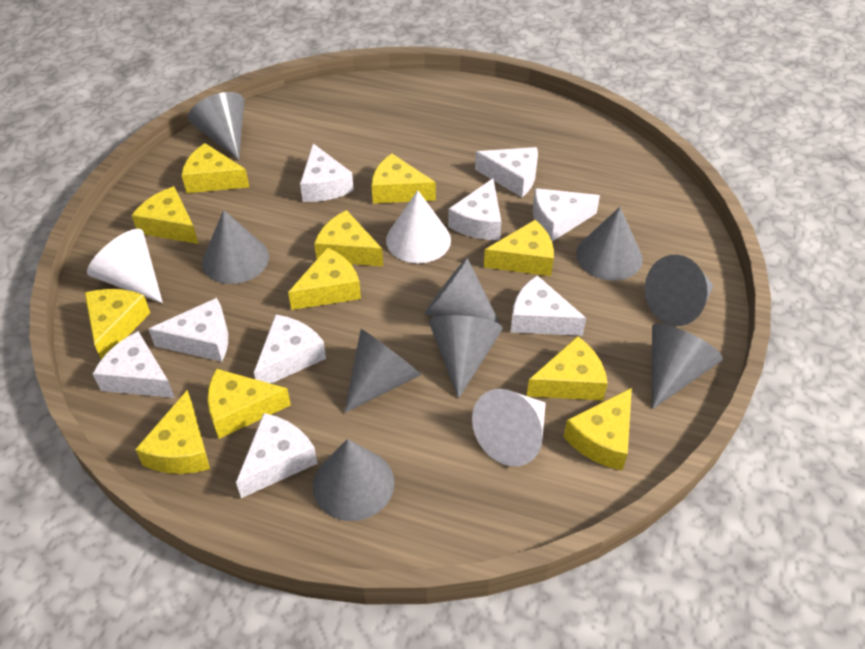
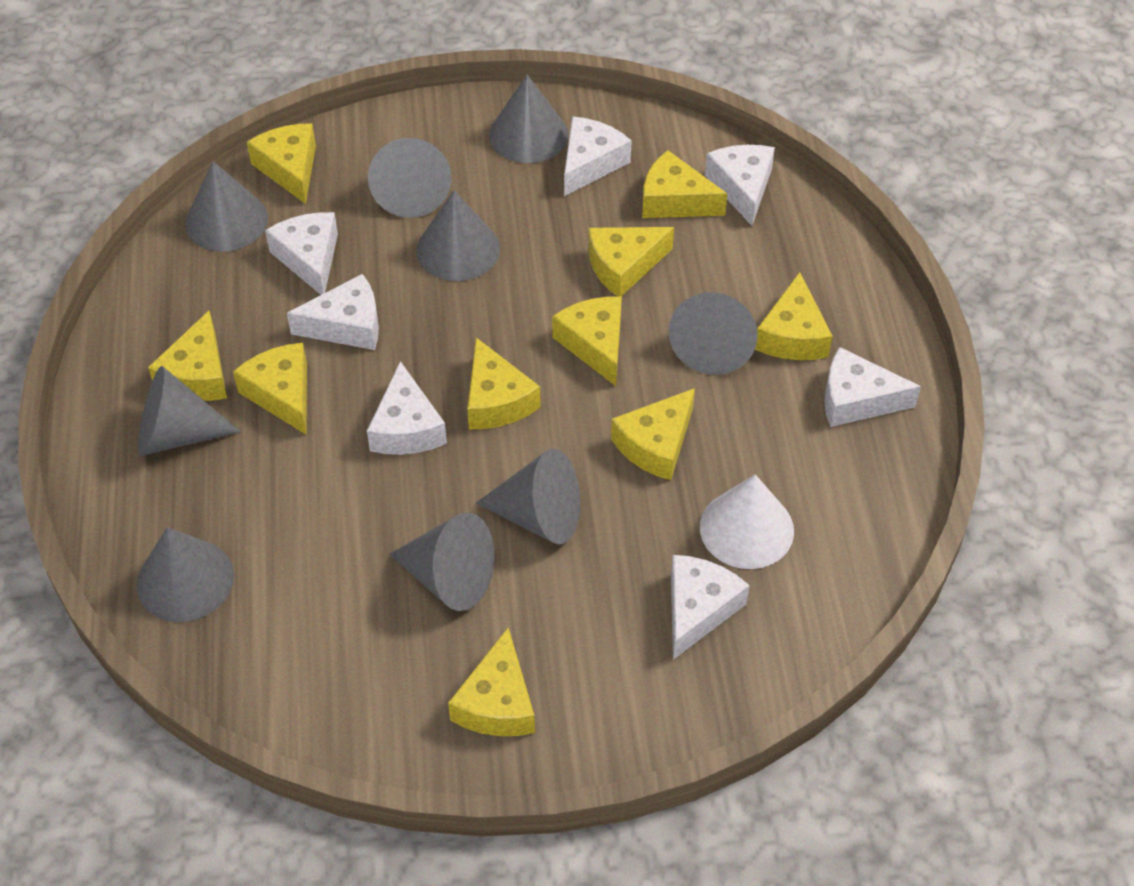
white cheese: [93,331,175,398] [148,298,228,362] [236,413,318,498] [254,314,326,384] [300,144,354,202] [448,179,501,240] [475,147,538,197] [511,276,586,336] [533,188,600,242] = 9 -> [265,212,338,295] [287,274,379,350] [367,361,447,455] [564,116,632,196] [671,555,750,660] [705,145,775,226] [824,347,921,427] = 7
white cone: [87,229,163,303] [386,190,451,263] [472,389,546,466] = 3 -> [700,474,794,569] = 1
yellow cheese: [85,289,150,360] [132,186,199,244] [135,390,210,474] [182,143,249,193] [207,369,291,439] [288,247,361,310] [314,210,383,266] [372,154,436,204] [484,220,554,276] [527,336,608,400] [563,388,632,470] = 11 -> [148,311,227,401] [233,343,307,434] [247,123,316,204] [448,627,535,736] [467,338,541,429] [552,296,622,386] [588,227,674,296] [611,388,695,480] [642,150,727,218] [755,272,833,360] = 10

